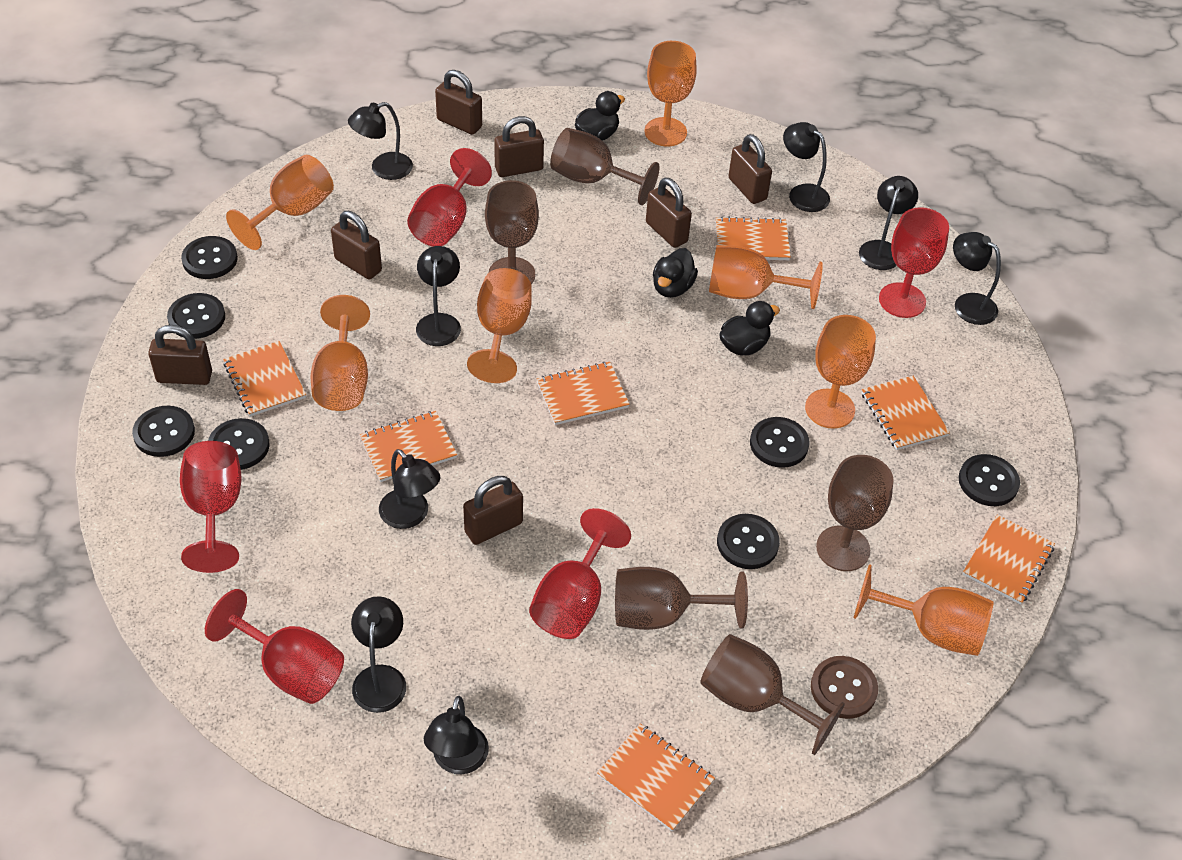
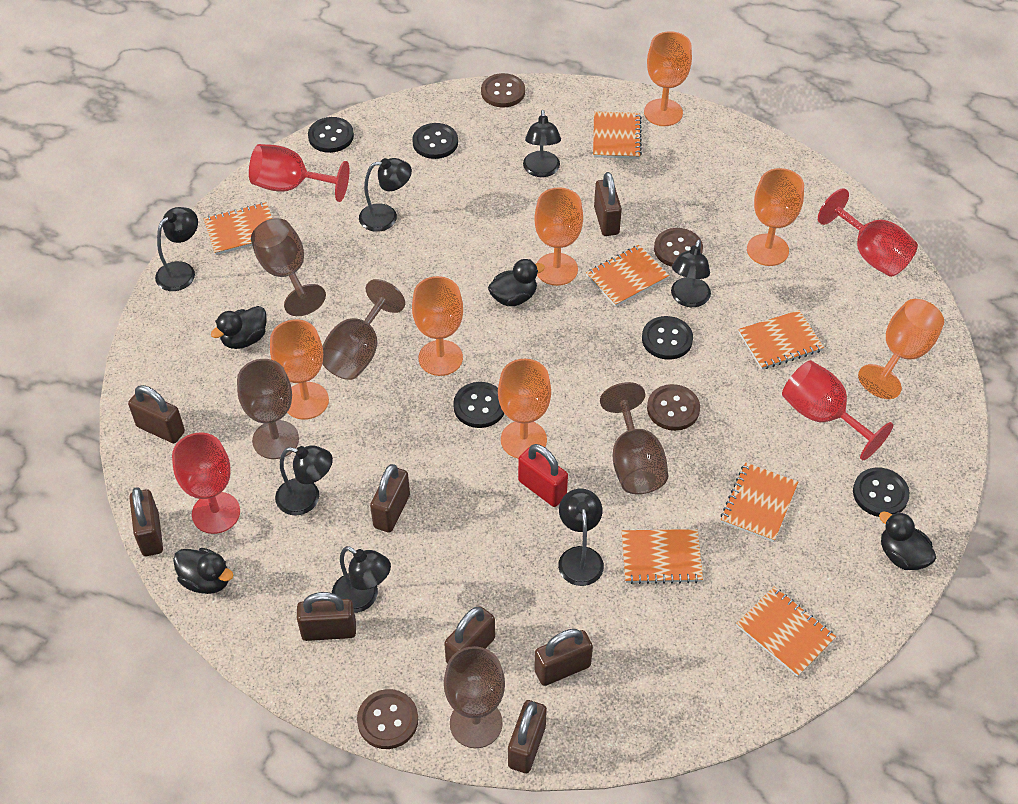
black button: [132,406,195,457] [167,293,225,339] [181,236,238,279] [208,418,270,470] [717,514,780,569] [750,417,810,468] [958,454,1020,506] = 7 -> [308,117,354,153] [412,123,458,159] [453,382,504,428] [642,316,693,360] [853,467,910,517] = 5
black duck: [575,91,625,141] [653,248,698,298] [720,301,780,356] = 3 -> [173,548,233,594] [211,306,267,349] [488,259,545,306] [879,511,936,570] = 4
black lamp: [348,102,413,180] [351,596,406,713] [379,449,440,529] [416,246,461,346] [424,696,489,774] [783,122,830,212] [859,176,918,270] [953,232,1001,325] = 8 -> [155,207,198,291] [275,445,333,515] [332,546,391,613] [359,158,412,232] [523,110,561,177] [558,489,604,586] [671,239,711,307] = 7
brown button: [811,656,878,719] = 1 -> [357,689,418,749] [481,73,525,107] [647,384,700,431] [654,228,703,267] = 4
brown padlock: [148,325,212,385] [331,211,382,279] [435,70,482,135] [463,476,523,545] [494,116,544,177] [646,178,692,248] [729,134,772,204] = 7 -> [128,385,185,443] [129,487,163,556] [297,592,356,641] [370,464,410,533] [444,606,495,664] [508,700,547,773] [534,629,593,686] [594,172,622,236] = 8
red goblet: [180,441,241,573] [205,589,344,704] [407,148,492,247] [529,508,631,639] [879,207,949,318] = 5 -> [172,432,240,534] [249,144,349,202] [782,360,893,460] [818,188,918,277] = 4
red padlock: none = 0 -> [518,444,568,507] = 1

